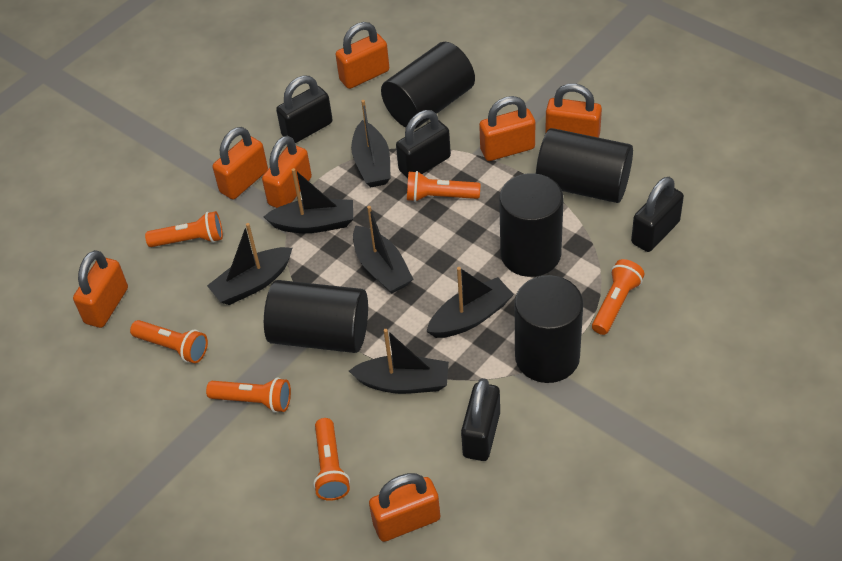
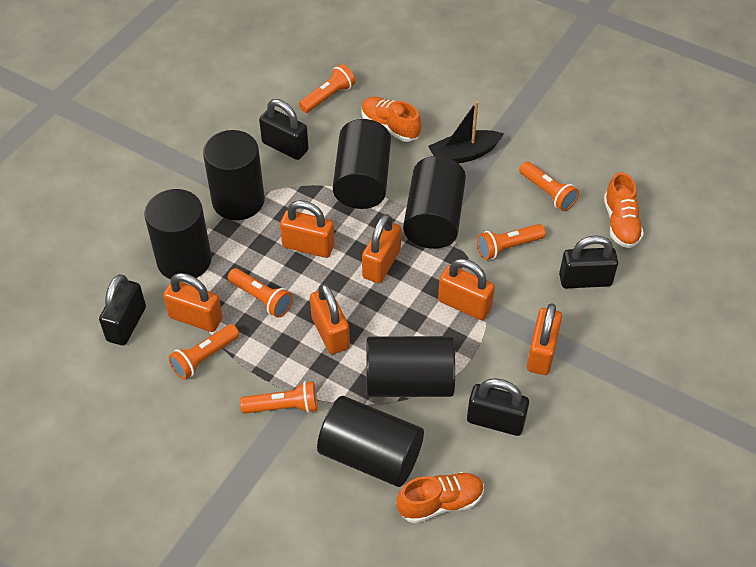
black boat: [207,223,292,305] [264,168,353,233] [349,329,449,394] [351,100,391,187] [353,206,413,294] [426,267,514,338] = 6 -> [428,101,504,163] = 1
black cylinder: [264,280,368,353] [381,42,475,129] [499,173,563,277] [515,275,583,383] [536,128,633,203] = 5 -> [144,189,212,279] [203,130,265,220] [317,396,424,487] [333,119,391,209] [366,336,455,397] [403,156,466,249] = 6
orange padlock: [73,250,128,328] [213,127,268,199] [262,136,312,208] [335,22,389,89] [369,473,441,542] [479,96,535,161] [545,83,602,138] = 7 -> [163,273,223,332] [280,200,334,258] [310,284,350,354] [362,214,401,283] [438,259,495,320] [527,303,562,375] = 6
orange shoe: none = 0 -> [361,97,421,142] [396,472,484,523] [604,172,644,248] = 3

